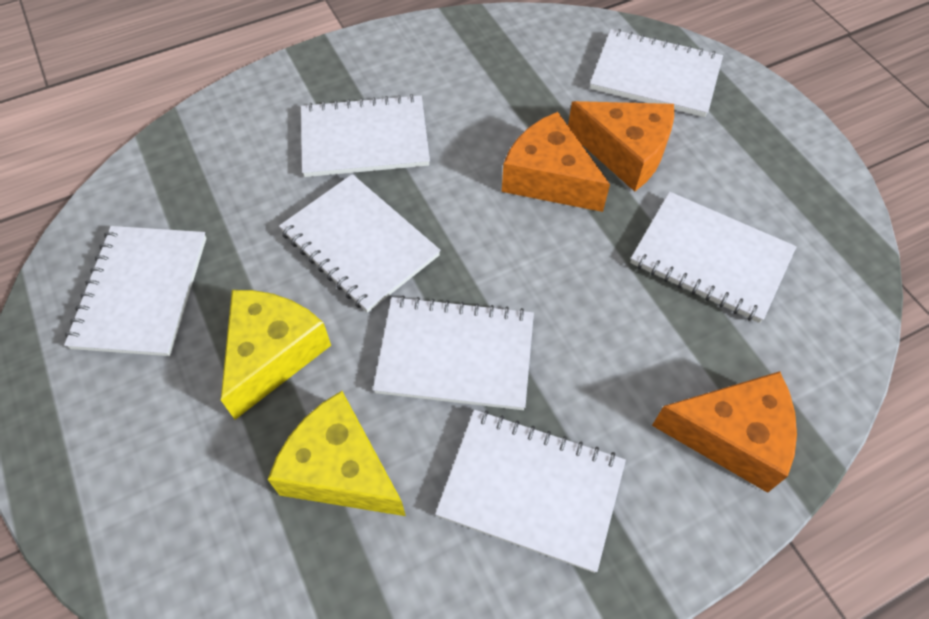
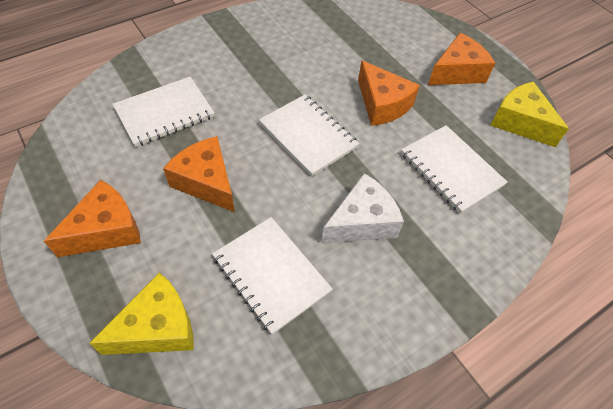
orange cheese: [502,112,610,212] [568,101,674,192] [652,371,797,493] = 3 -> [44,180,141,257] [163,136,235,212] [358,60,420,126] [428,33,495,85] = 4
white cheese: none = 0 -> [321,173,404,243] = 1
white notebook: [64,226,206,356] [279,174,441,313] [301,94,430,177] [373,295,534,410] [435,410,626,573] [590,29,723,117] [630,192,796,323] = 7 -> [113,77,215,147] [212,217,333,335] [259,95,359,176] [401,125,508,214] = 4

